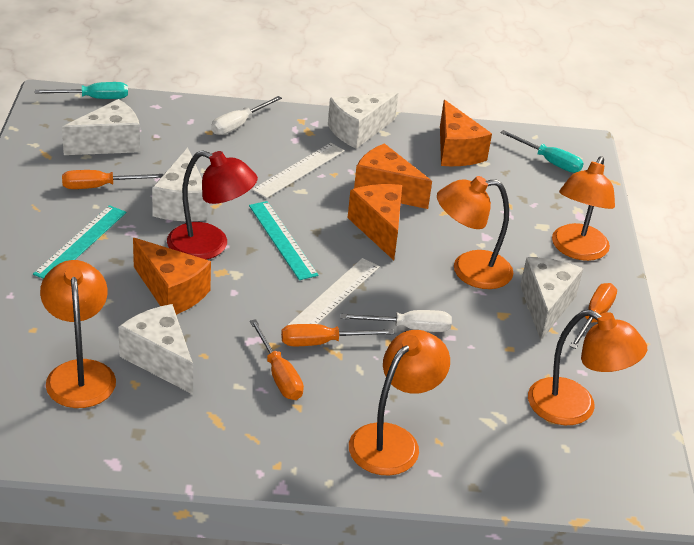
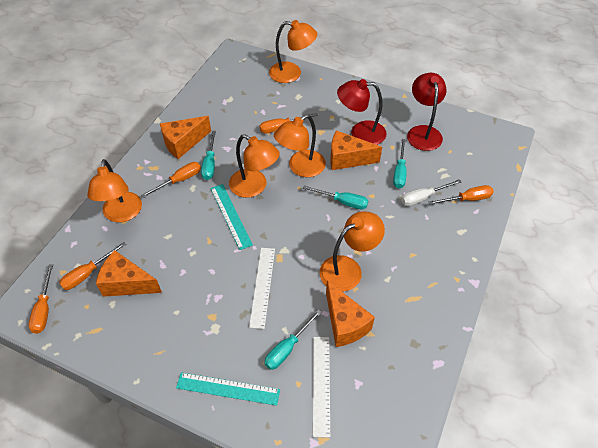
orange screwdriver: [62,170,163,189] [250,319,304,400] [281,324,394,346] [569,283,617,349] = 4 -> [29,264,53,334] [59,242,126,290] [141,162,201,198] [259,113,318,133] [429,185,494,205] = 5
red lamp: [167,150,258,260] = 1 -> [337,79,387,145] [407,73,446,151] = 2
turquoise screwdriver: [35,82,128,99] [500,130,584,173] = 2 -> [201,131,216,180] [265,309,321,370] [303,186,368,209] [393,139,406,189] = 4
white cheese: [62,99,140,155] [118,304,193,394] [152,148,208,221] [328,92,398,149] [520,257,583,341] = 5 -> none = 0
white screwdriver: [211,96,282,135] [341,310,452,332] = 2 -> [401,179,461,206] = 1

